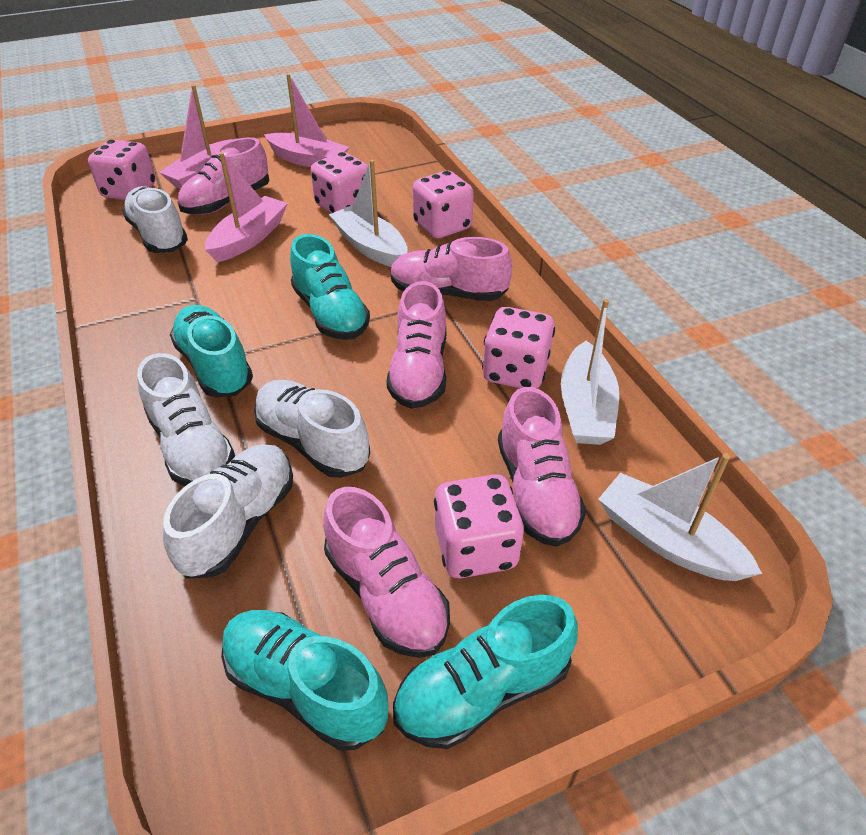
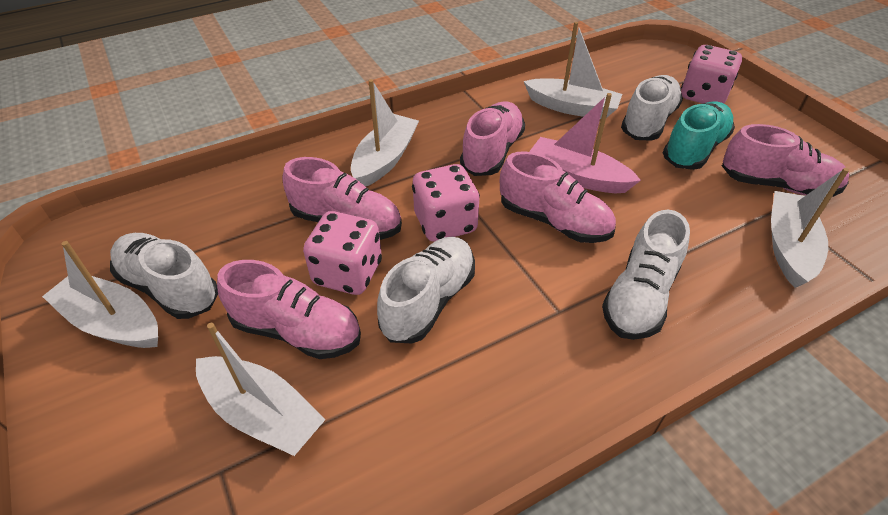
pink boat: [159,85,235,189] [205,152,288,262] [264,74,349,167] = 3 -> [529,93,641,193] = 1
pink dice: [88,140,155,200] [311,152,368,214] [412,171,474,238] [434,474,525,578] [482,307,555,389] = 5 -> [303,211,382,295] [412,164,480,242] [681,45,742,104] = 3
turquoise shoe: [170,305,253,397] [221,610,389,751] [290,234,370,340] [393,595,578,749] = 4 -> [663,102,735,170] = 1
white boat: [329,160,407,267] [561,299,619,445] [598,453,762,581] = 3 -> [42,241,158,348] [196,323,326,456] [351,79,419,187] [524,22,622,119] [771,168,849,288] = 5

